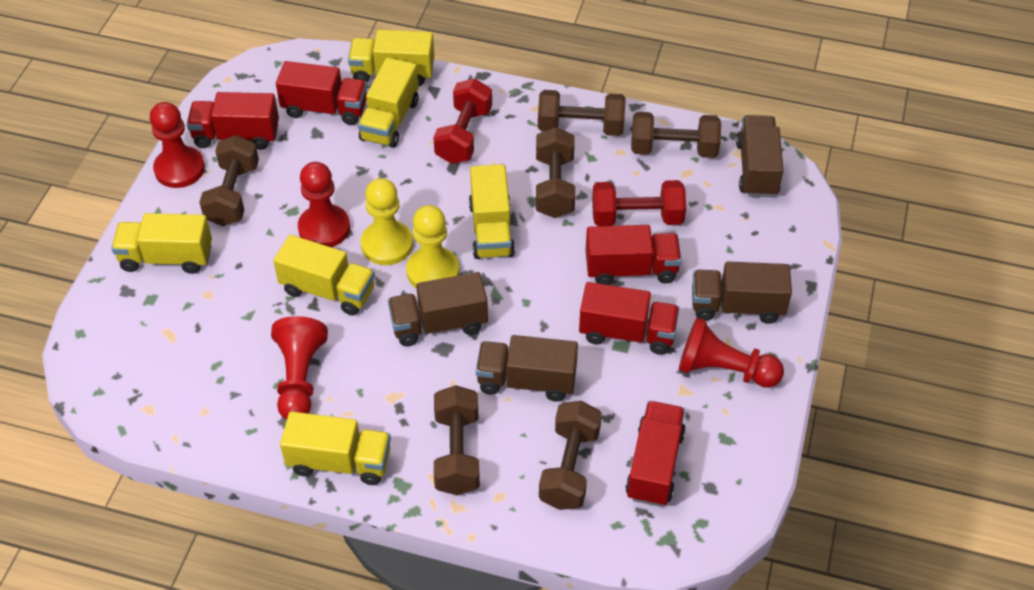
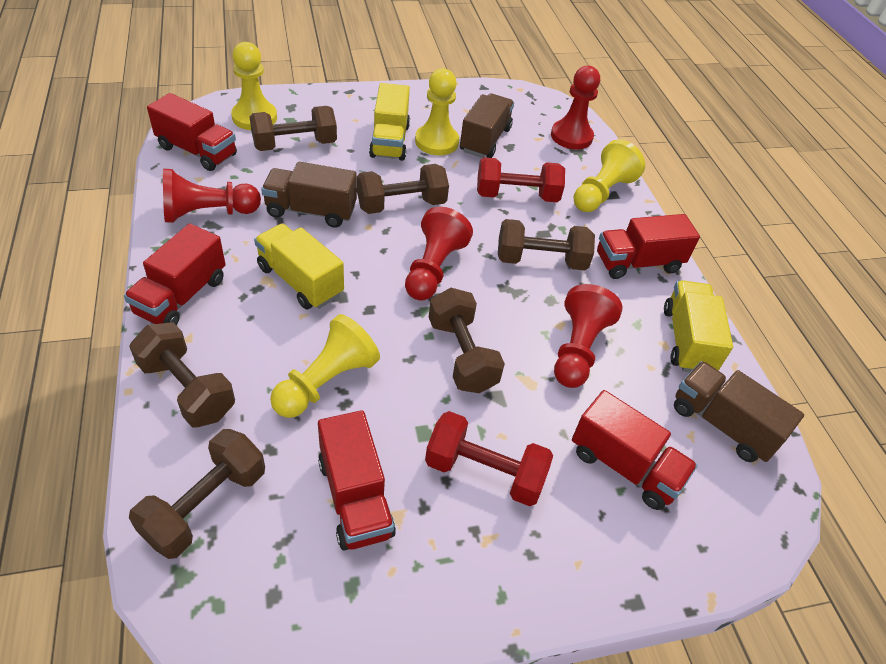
brown truck: [388,272,488,346] [476,335,578,402] [692,261,792,324] [736,115,784,197] = 4 -> [261,162,357,228] [460,93,514,158] [674,361,804,462] = 3
yellow pawn: [361,178,413,265] [406,205,459,289] = 2 -> [231,42,277,130] [270,314,380,418] [415,68,459,155] [574,139,645,212] = 4
yellow truck: [111,213,212,274] [273,235,375,316] [280,411,391,485] [348,30,434,86] [358,58,418,148] [469,164,515,259] = 6 -> [254,224,344,309] [369,83,410,161] [664,280,733,372] = 3

